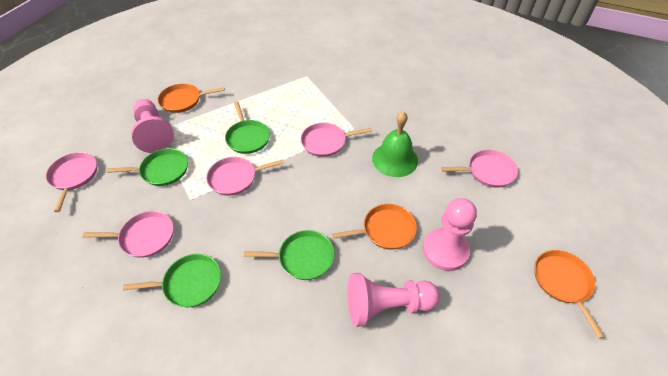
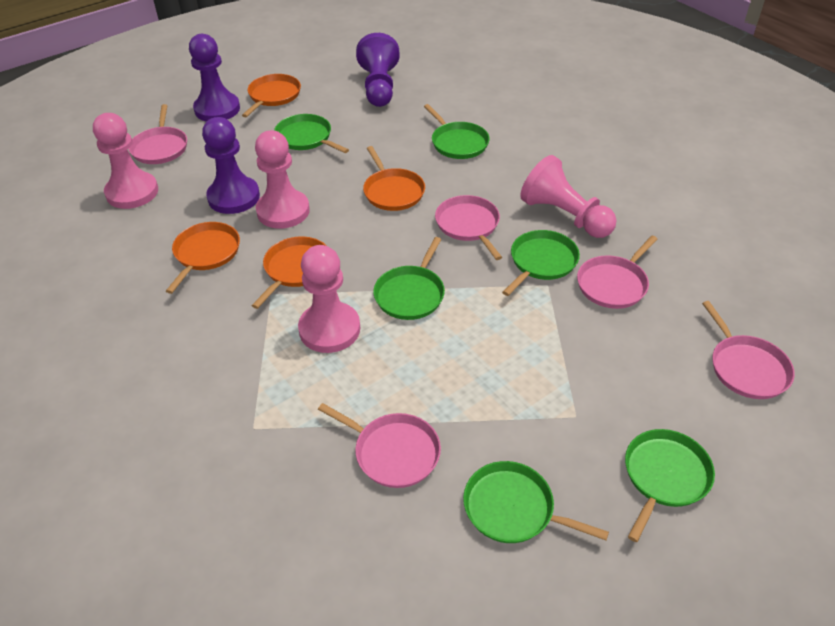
green bell: [372,111,418,177] = 1 -> none = 0
green pan: [107,148,188,186] [123,254,221,307] [225,102,270,154] [244,230,334,280] = 4 -> [274,114,349,153] [373,237,445,320] [424,104,489,159] [463,461,609,543] [502,230,580,296] [625,429,715,542] = 6
orange pan: [158,83,225,113] [332,204,417,250] [535,250,605,339] = 3 -> [166,222,240,294] [242,74,301,117] [252,237,327,309] [363,146,425,211] = 4
pink pawn: [131,99,174,153] [348,273,440,327] [423,198,477,271] = 3 -> [93,113,158,209] [255,130,310,229] [298,245,360,353] [520,155,616,238] = 4
purple pawn: none = 0 -> [189,34,240,122] [202,117,260,214] [356,33,400,107] = 3

